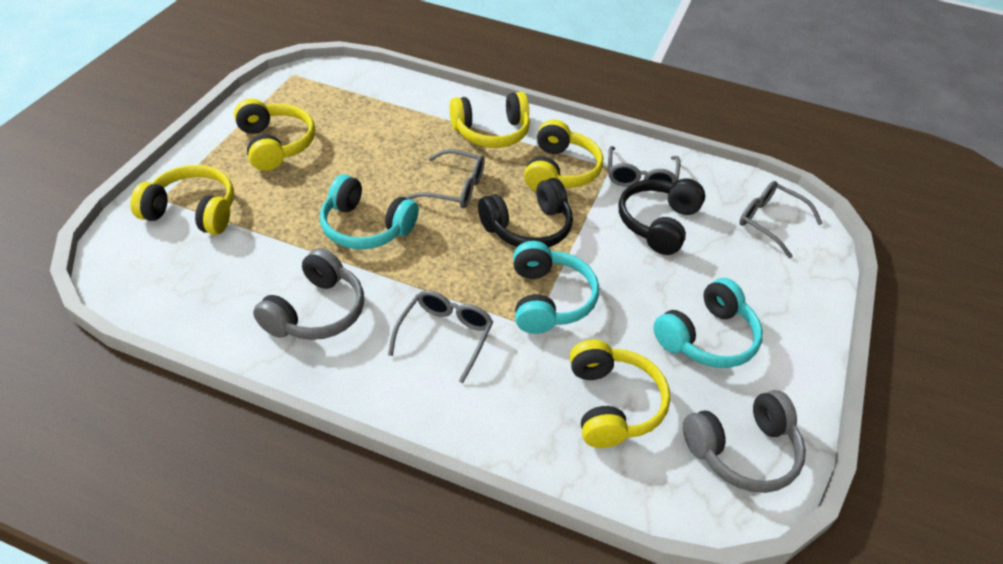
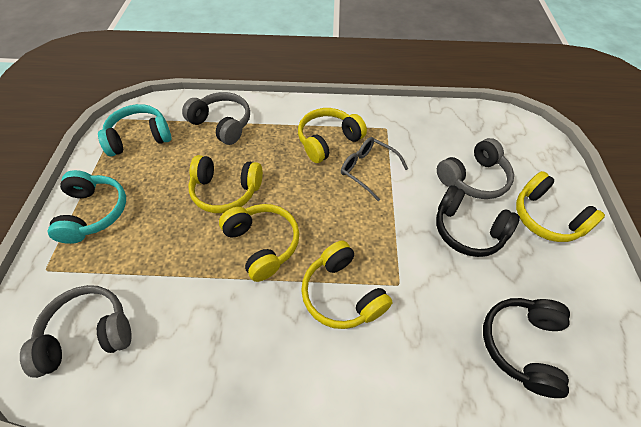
grey glasses: [388,290,493,383] [406,149,485,208] [608,146,681,192] [739,181,823,258] = 4 -> [341,137,408,201] = 1
grey headphones: [253,248,364,340] [683,390,806,493] = 2 -> [20,285,131,378] [182,92,250,145] [437,138,514,199] = 3
turquoise headphones: [320,174,419,250] [513,241,599,334] [653,278,763,368] = 3 -> [47,170,126,244] [98,104,172,157] = 2

